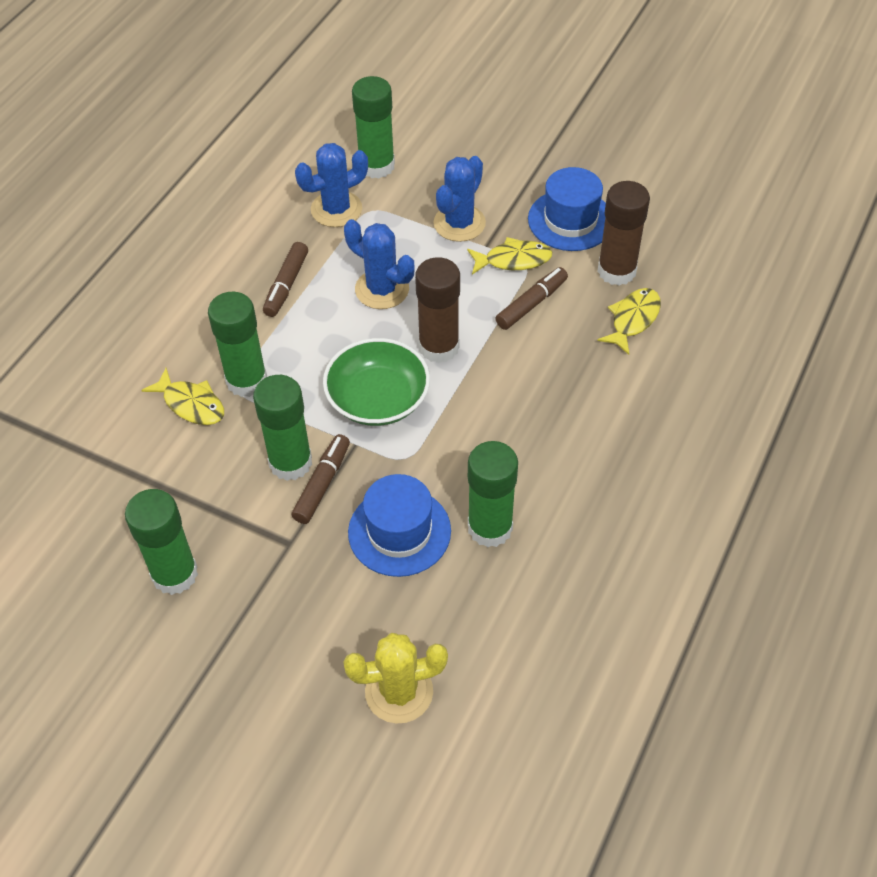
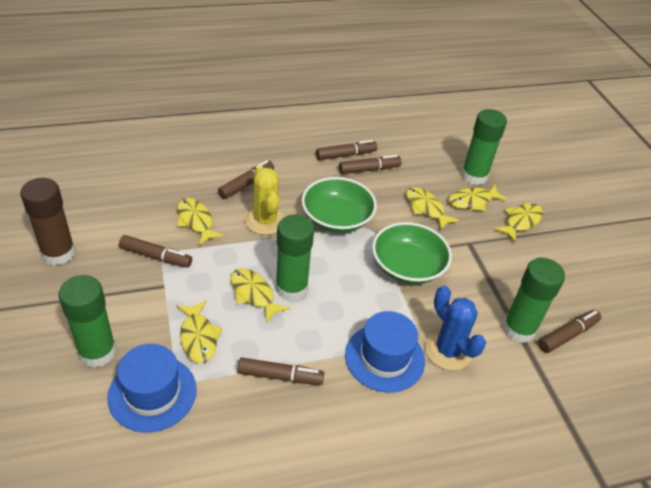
blue cactus: [295,143,368,227] [344,219,415,309] [433,156,486,242] = 3 -> [425,286,486,370] = 1
brown glue stick: [415,257,460,363] [597,181,650,286] = 2 -> [20,178,76,266] = 1
brown marker: [263,242,308,317] [291,434,350,524] [495,267,568,330] = 3 -> [119,235,192,268] [218,160,274,199] [237,357,324,385] [316,140,377,160] [339,155,402,174] [539,310,601,353] = 6
green bowl: [323,338,430,426] = 1 -> [302,177,377,233] [372,222,452,284] = 2
green glue stick: [125,489,198,595] [208,292,267,397] [253,375,312,481] [352,76,395,179] [468,441,518,547] = 5 -> [58,275,116,368] [275,214,314,301] [461,109,507,185] [502,258,565,343] = 4
yellow fish: [141,368,224,425] [467,237,552,274] [597,288,661,355] = 3 -> [177,198,224,246] [177,300,222,363] [230,268,290,323] [406,187,459,230] [448,185,508,211] [494,203,543,243] = 6

